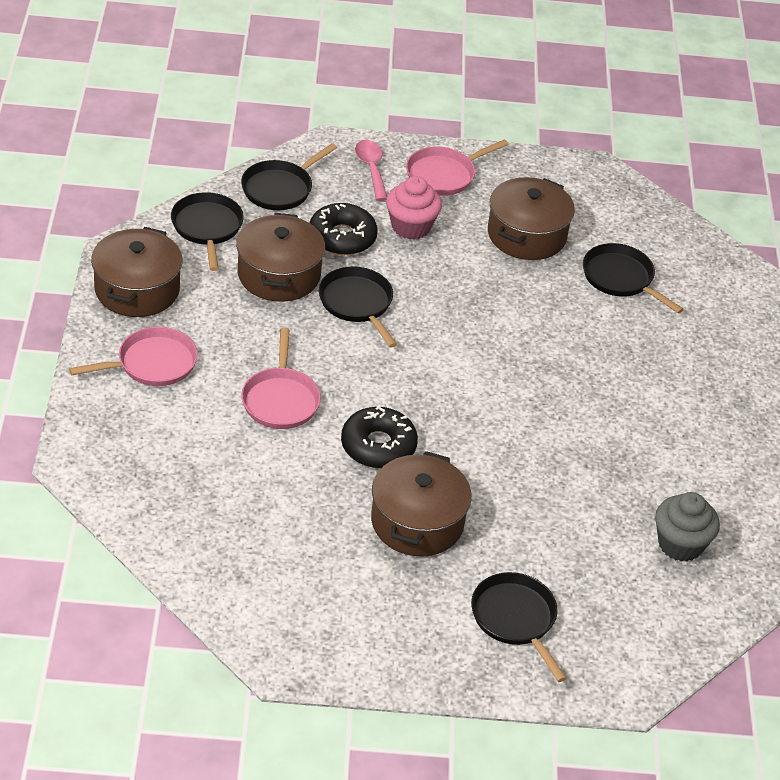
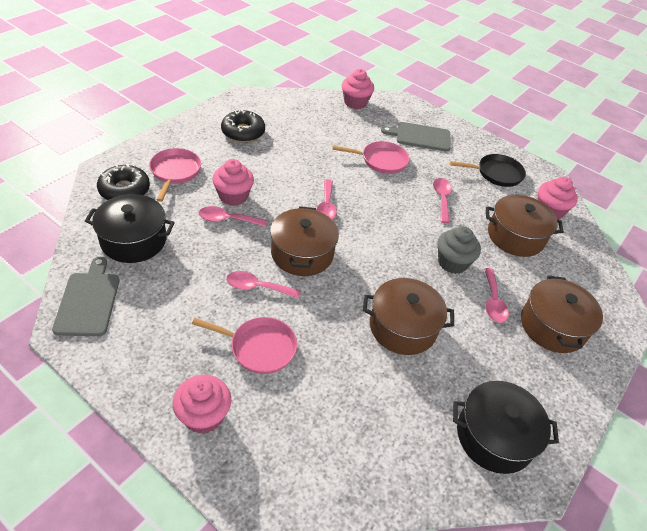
black pan: [171,192,244,271] [241,143,337,210] [319,266,397,348] [471,572,567,682] [583,243,684,314] = 5 -> [450,154,526,187] = 1
black pot: none = 0 -> [85,194,175,263] [453,381,559,474] = 2
grey cutting board: none = 0 -> [52,257,120,336] [381,122,450,152] = 2
pink cupcake: [386,176,442,239] = 1 -> [173,374,231,434] [212,159,254,206] [342,69,374,109] [537,177,578,220] = 4
pink spoon: [355,140,387,201] = 1 -> [199,206,267,227] [226,271,301,299] [316,180,337,220] [433,178,452,223] [484,268,509,323] = 5

